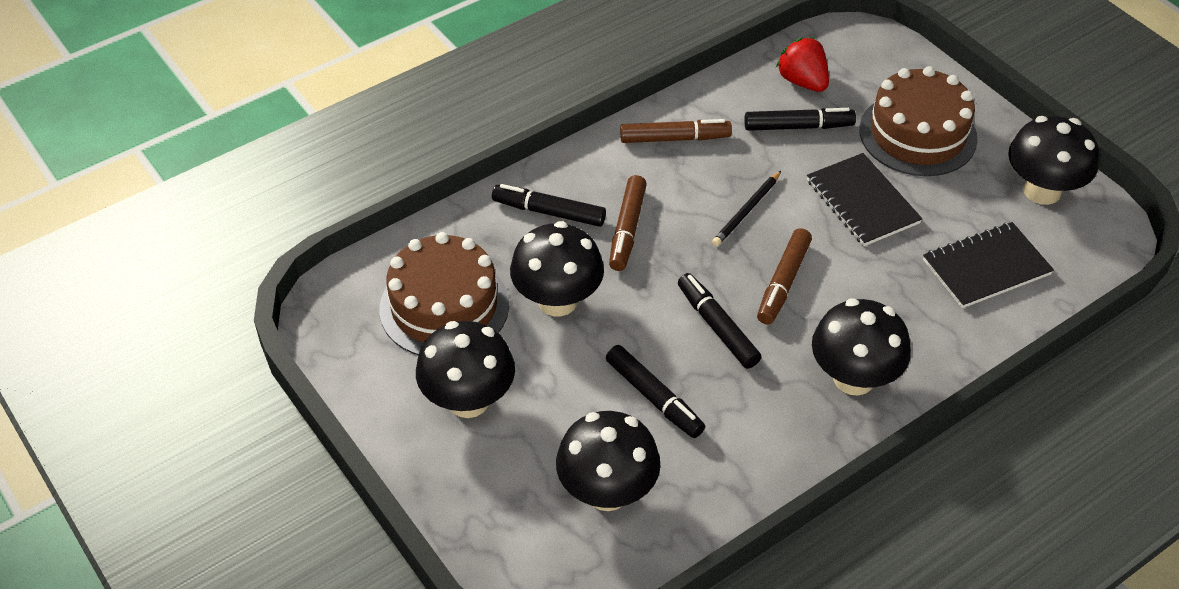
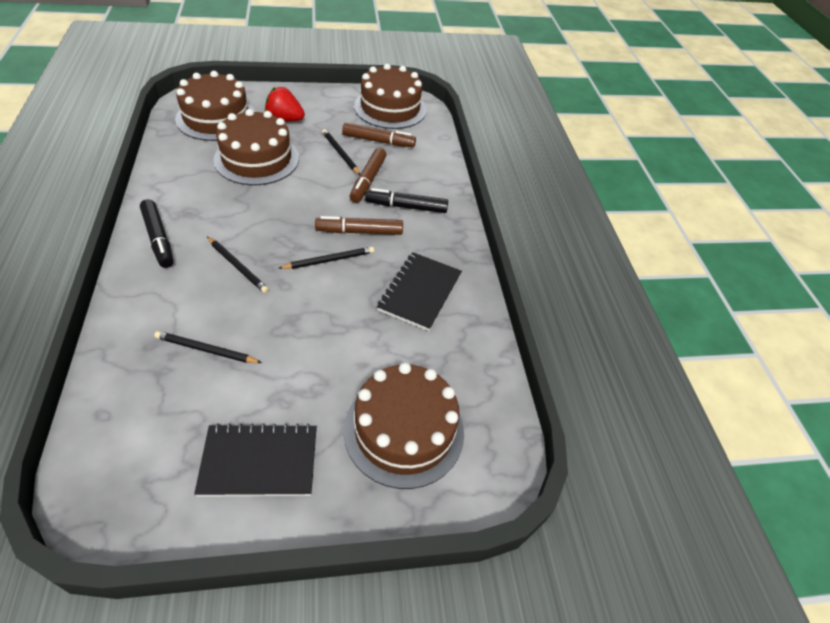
black marker: [492,184,606,227] [606,345,705,438] [678,273,761,368] [744,108,856,131] = 4 -> [140,199,174,268] [365,188,448,213] = 2
black mushroom: [416,321,515,418] [510,221,604,316] [556,411,660,511] [812,299,911,396] [1008,116,1099,205] = 5 -> none = 0
black pencil: [712,171,781,246] = 1 -> [154,331,262,363] [207,237,269,293] [279,247,374,269] [322,129,360,175] = 4
brown cake: [379,232,509,355] [859,66,978,176] = 2 -> [175,71,255,141] [213,109,299,185] [344,362,464,489] [354,64,427,129] = 4

